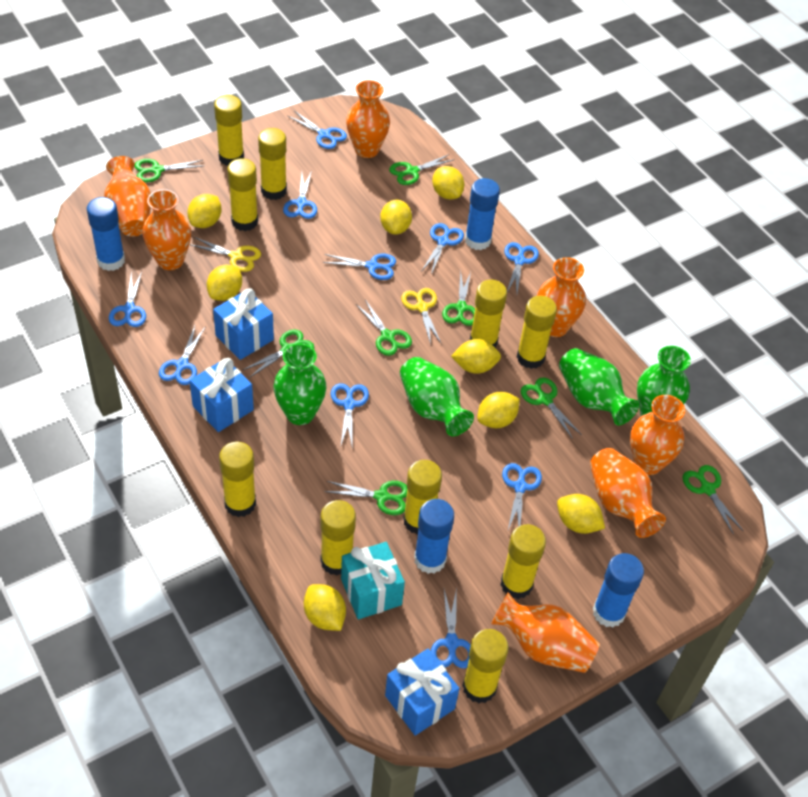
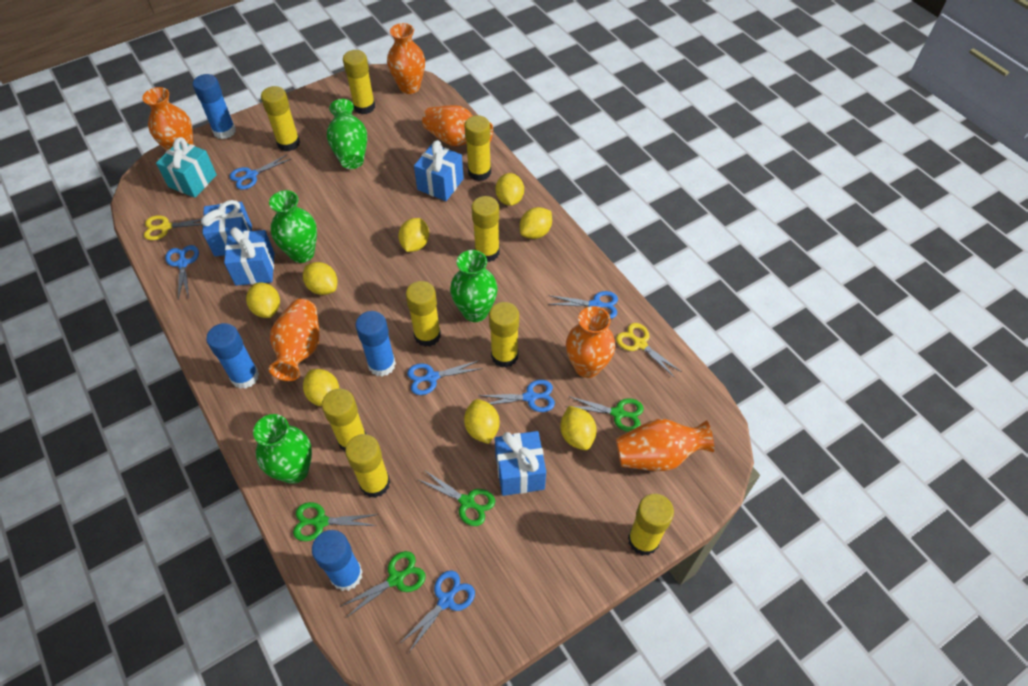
blue gift: [189,358,254,432] [213,288,274,360] [385,649,459,736] = 3 -> [201,200,252,257] [224,227,274,286] [414,140,464,201] [495,431,546,496] = 4
blue scissors: [109,271,146,327] [159,326,206,385] [283,171,317,219] [288,111,347,149] [323,254,396,280] [331,383,369,445] [422,223,464,275] [431,588,471,668] [502,463,542,530] [504,242,539,293] = 10 -> [165,245,199,300] [230,154,291,190] [399,570,475,652] [407,360,483,395] [478,380,555,412] [547,291,618,319] = 6
green scissors: [134,159,203,183] [243,329,314,378] [324,481,407,515] [356,300,412,356] [389,154,455,185] [442,271,475,326] [521,378,582,439] [682,465,744,535] = 8 -> [293,502,378,541] [340,551,426,618] [417,470,495,526] [566,396,644,432] = 4
orange vase: [104,156,151,237] [142,189,191,270] [346,80,390,158] [491,592,600,673] [537,257,586,337] [590,448,666,538] [630,395,685,475] = 7 -> [142,87,193,151] [269,299,320,381] [387,23,425,94] [422,105,493,146] [566,306,615,378] [616,419,714,471] = 6
yellow glue stick: [214,95,244,166] [219,441,256,517] [227,158,258,231] [258,128,287,200] [320,500,356,576] [403,460,442,535] [462,629,509,703] [470,280,507,348] [501,524,546,599] [517,295,557,369] = 10 -> [261,86,300,151] [322,389,366,452] [343,50,375,114] [345,434,390,498] [406,281,441,347] [464,115,491,181] [471,196,500,262] [489,302,519,368] [628,493,674,556] = 9

